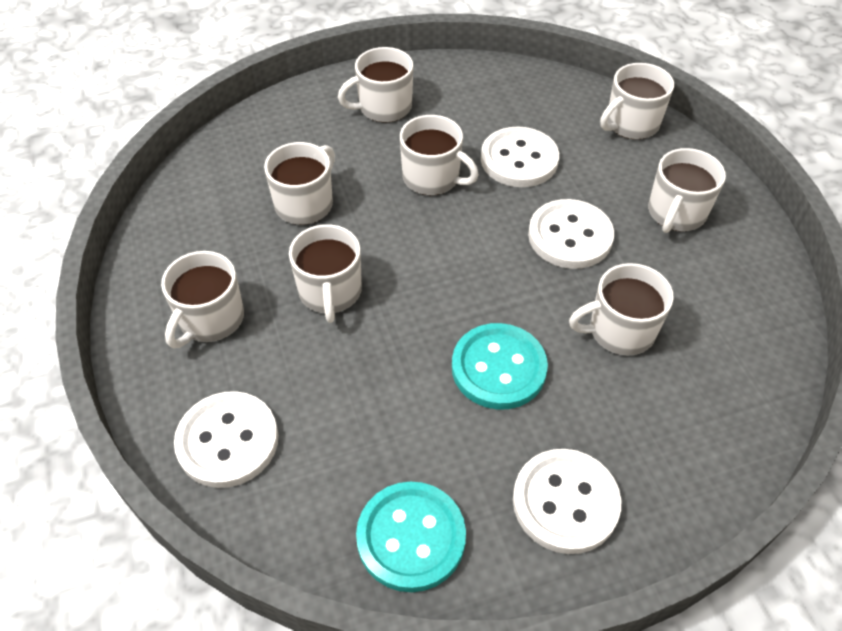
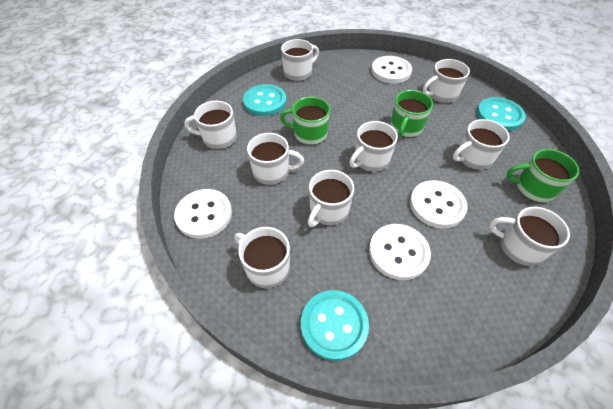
green mug: none = 0 -> [280,97,330,145] [391,90,433,138] [507,149,579,202] = 3
turquoise button: [356,482,466,592] [452,323,548,410] = 2 -> [243,84,286,116] [301,290,369,361] [477,97,526,131] = 3
white mug: [161,251,244,348] [264,142,335,225] [289,224,362,323] [338,47,413,122] [400,115,479,195] [569,263,674,355] [600,63,674,139] [648,148,726,233] = 8 -> [184,101,237,149] [234,227,290,288] [247,133,304,185] [281,39,319,81] [308,170,354,227] [349,121,398,172] [423,59,470,103] [453,119,510,170] [489,207,570,266] = 9

